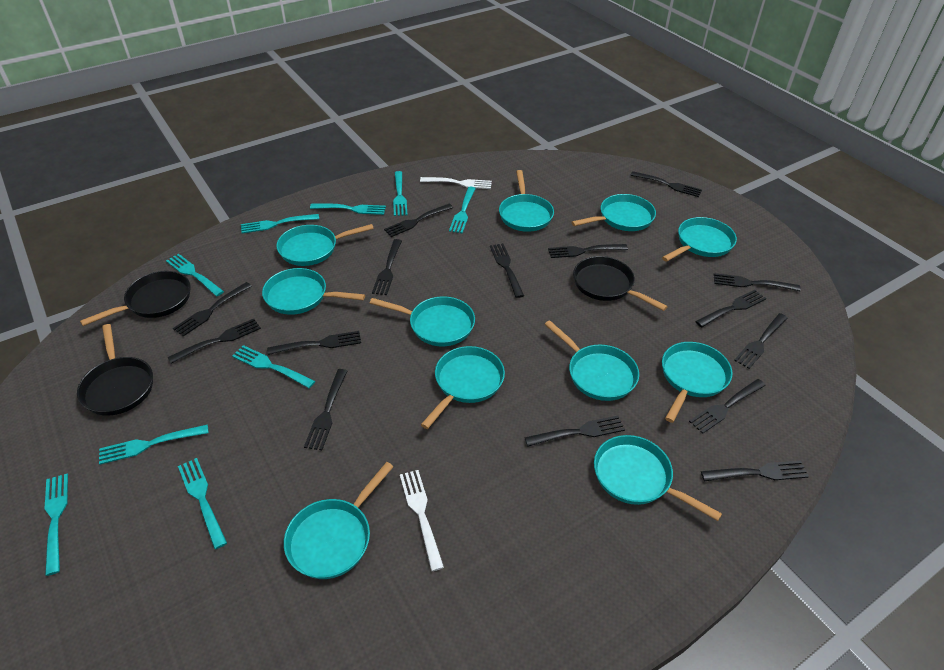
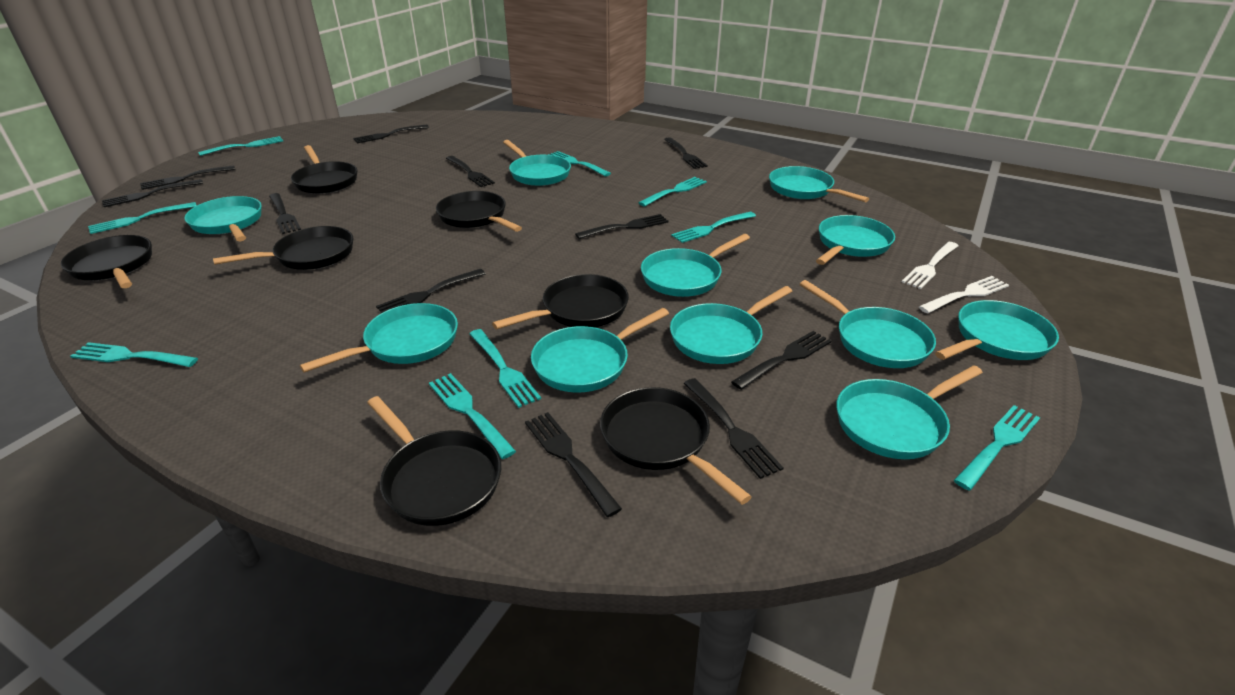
black fork: [167,319,261,364] [173,282,252,336] [267,331,361,355] [304,369,347,450] [372,239,402,295] [384,204,453,237] [490,243,524,298] [524,416,625,446] [548,244,628,258] [630,171,702,197] [689,379,766,434] [695,290,766,327] [701,460,809,481] [714,273,801,291] [734,313,788,369] = 15 -> [102,179,203,207] [140,165,235,190] [269,193,301,234] [353,124,429,143] [376,269,486,313] [446,156,495,187] [525,412,622,517] [575,214,669,239] [664,138,708,169] [683,378,784,479] [731,331,831,390] = 11
black pan: [77,324,153,416] [80,271,190,326] [573,256,668,311] = 3 -> [61,235,152,288] [213,226,353,270] [291,145,357,194] [367,396,501,526] [436,191,522,232] [492,274,629,329] [600,387,752,505] = 7

